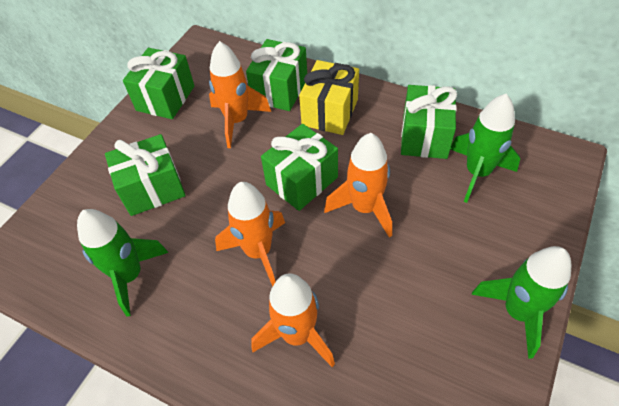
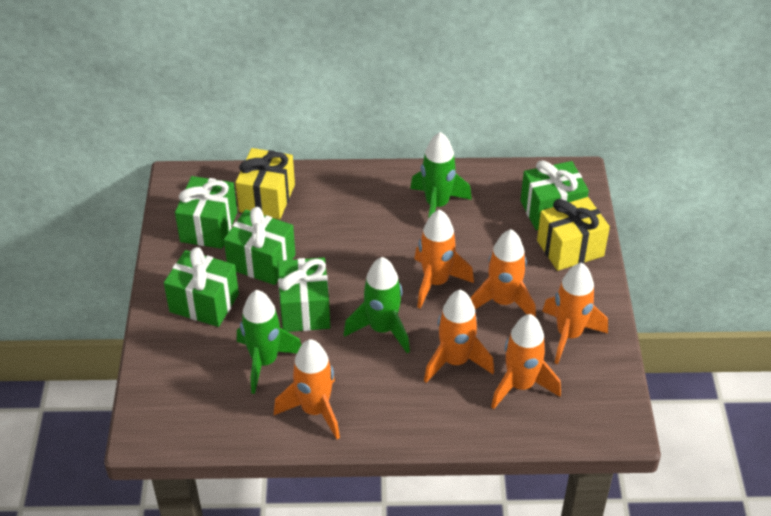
orange rocket: [209,41,271,148] [215,182,285,287] [251,273,335,367] [324,133,392,238] = 4 -> [274,339,340,439] [414,209,474,309] [424,290,494,383] [471,229,536,317] [491,314,561,409] [542,263,608,364] = 6
yellow gift: [299,60,359,135] = 1 -> [235,148,295,219] [537,197,610,271] = 2

